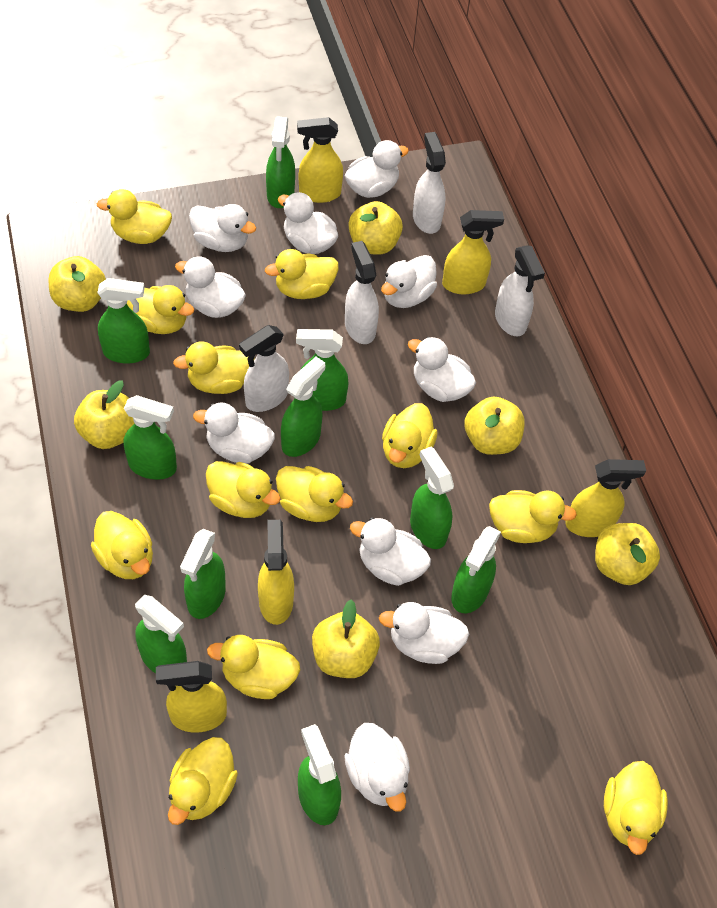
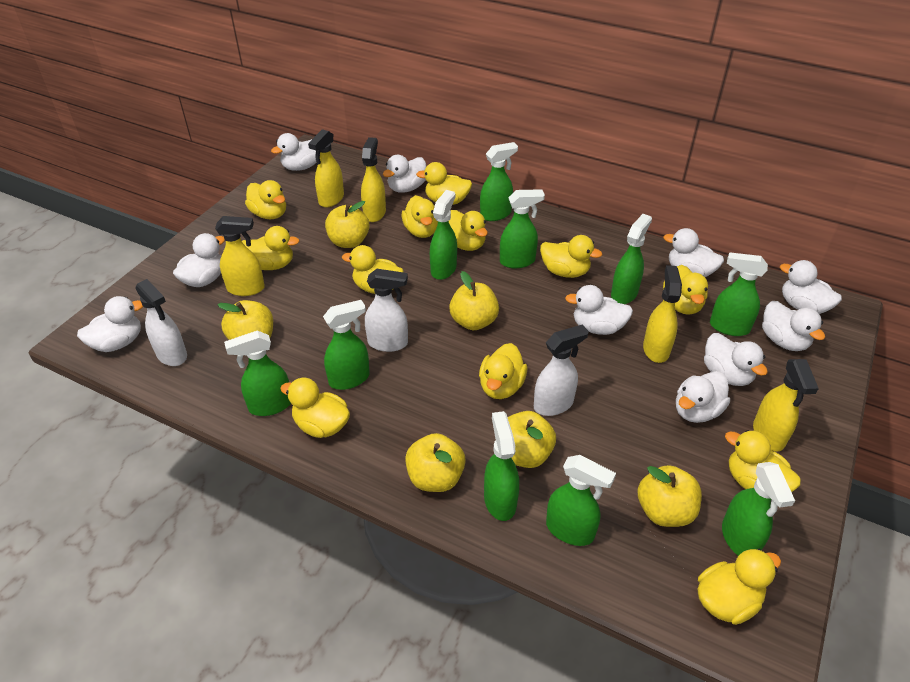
white spray bottle: [239,325,289,412] [345,241,379,344] [413,132,446,234] [495,246,545,336] = 4 -> [136,279,187,366] [365,269,408,352] [534,324,589,416] = 3

